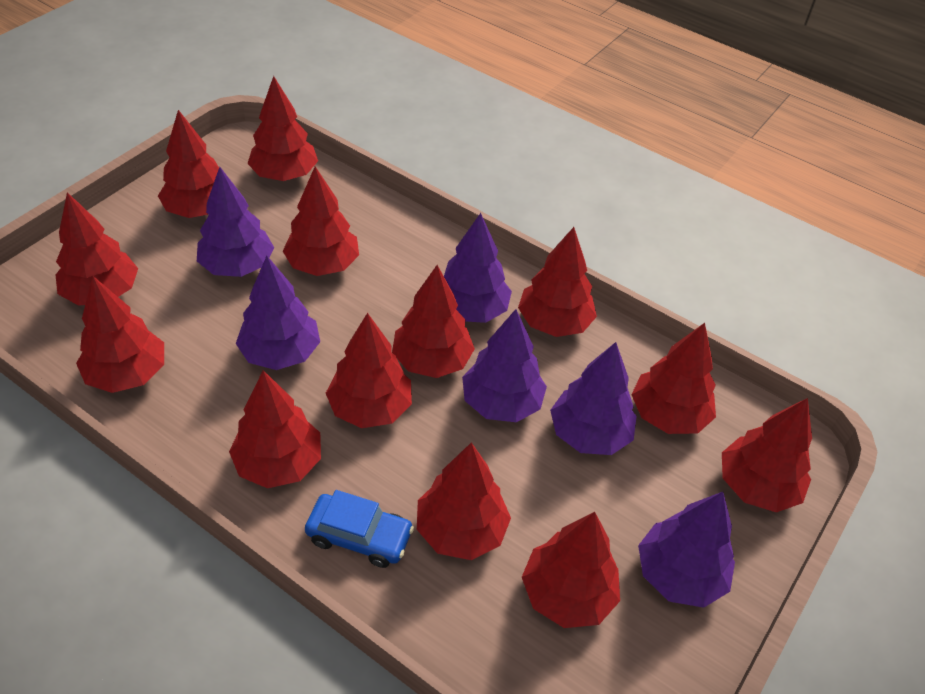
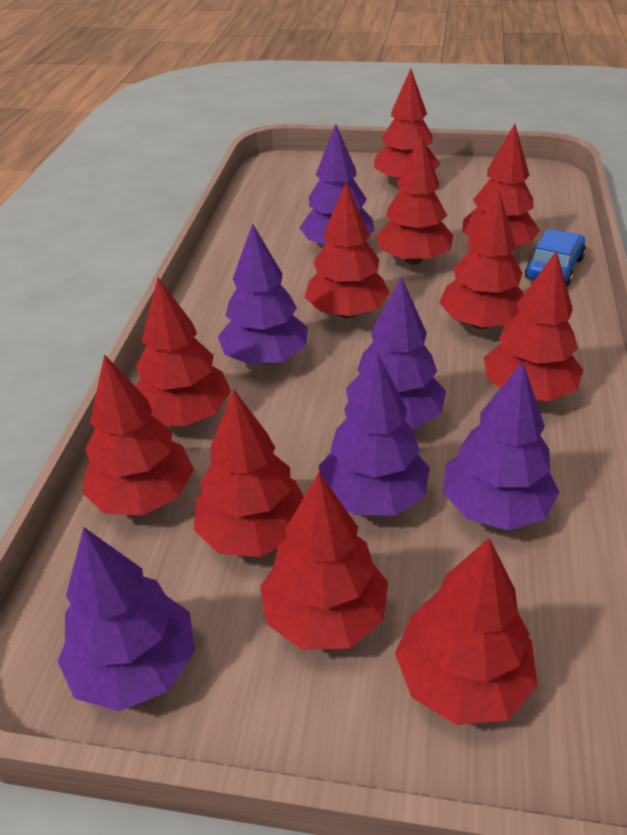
red tree: [55,192,138,306] [76,276,164,393] [158,110,219,218] [229,370,321,488] [247,76,318,181] [283,166,359,276] [326,313,412,428] [392,265,475,378] [417,442,511,560] [518,227,597,337] [522,512,620,628] [631,323,716,434] [722,398,812,512] = 13 -> [82,354,194,515] [136,277,231,427] [194,389,304,557] [260,472,388,650] [305,182,390,318] [374,69,440,179] [376,135,453,265] [395,538,538,725] [439,190,524,329] [462,124,540,246] [484,250,583,401] = 11

